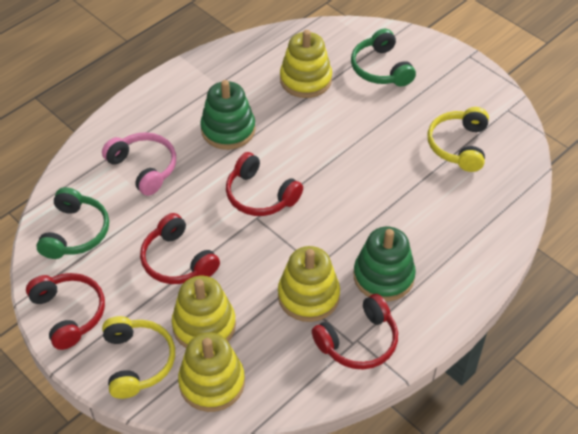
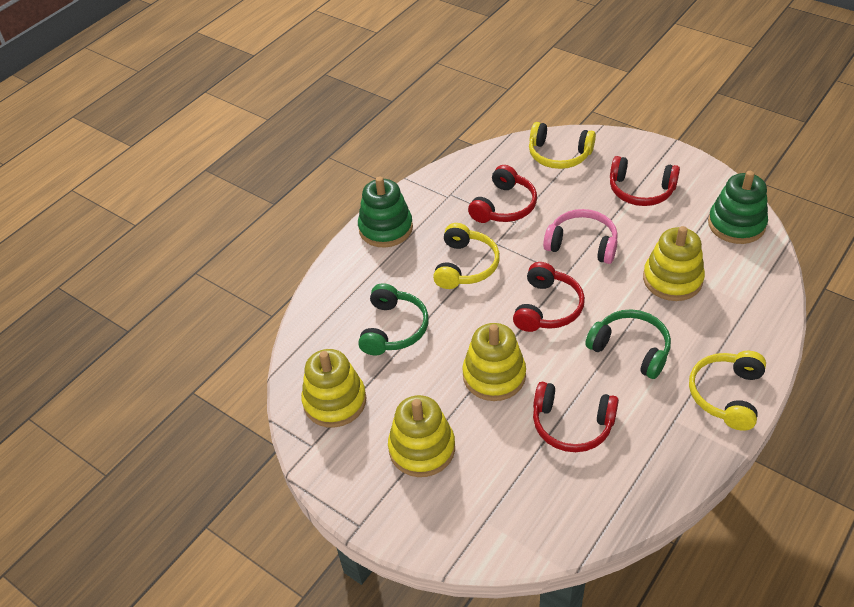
yellow headphones: [102,316,175,399] [427,107,489,172] = 2 -> [433,223,500,289] [529,122,596,169] [689,351,766,431] = 3

